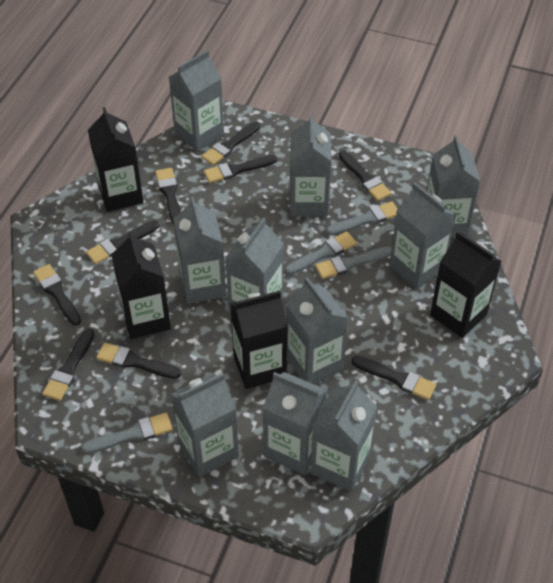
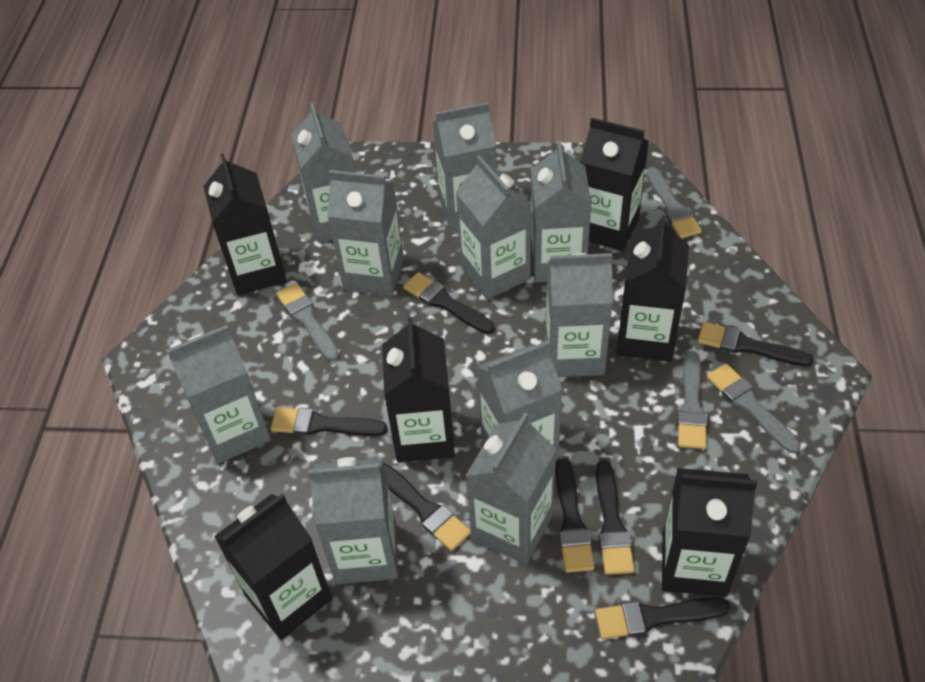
black brush: [33,264,81,326] [42,329,95,401] [86,220,159,264] [96,343,181,379] [155,168,181,225] [201,122,260,165] [204,155,277,183] [339,151,392,201] [351,356,436,400] = 9 -> [270,408,387,436] [384,463,471,551] [403,272,494,334] [556,459,595,573] [595,597,730,639] [596,460,635,575] [697,322,814,366] = 7
black carton: [88,107,144,212] [111,231,171,339] [230,291,288,389] [430,231,502,338] = 4 -> [203,153,287,295] [214,493,332,640] [382,317,455,462] [580,118,649,251] [617,216,689,362] [662,468,757,597] = 6

